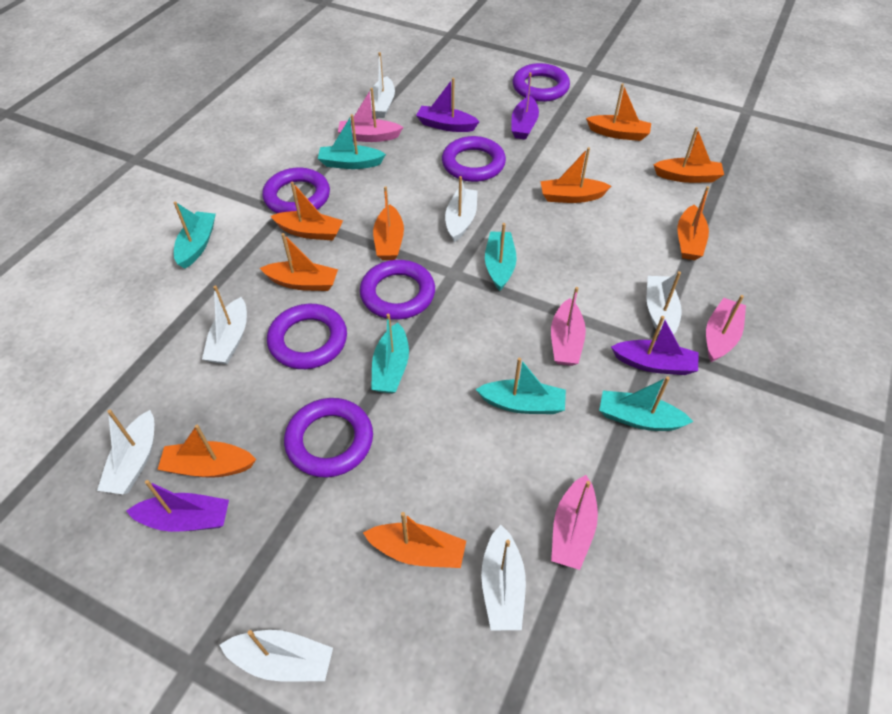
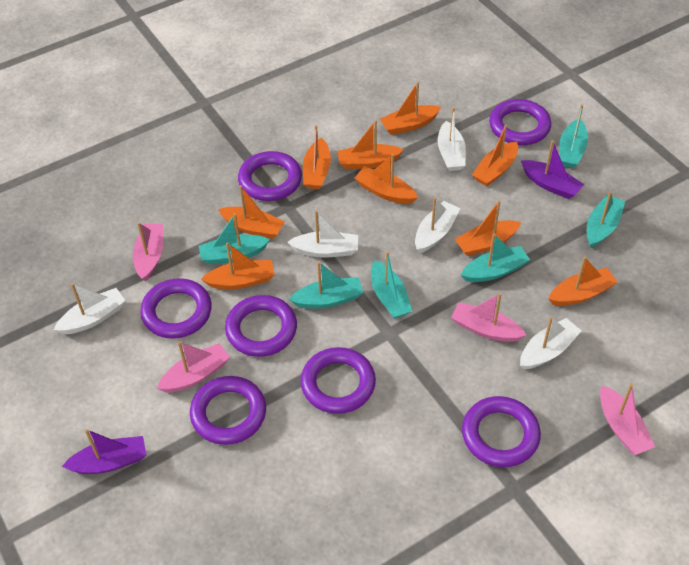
purple boat: [126,480,229,532] [416,78,480,132] [512,72,539,140] [611,316,698,375] = 4 -> [62,429,146,474] [521,140,584,199] = 2
purple ring: [262,168,330,213] [267,304,347,369] [284,398,373,478] [360,260,435,320] [442,136,506,182] [513,63,570,102] = 6 -> [140,278,212,339] [190,376,266,445] [225,295,297,357] [238,151,302,201] [300,347,376,414] [462,396,541,467] [489,99,551,145] = 7
white boat: [97,410,154,494] [202,285,247,364] [219,630,333,682] [370,52,395,118] [445,176,477,242] [481,525,526,630] [647,271,682,335] = 7 -> [54,283,126,334] [287,210,358,258] [415,197,460,253] [438,107,466,171] [520,316,581,369] = 5

